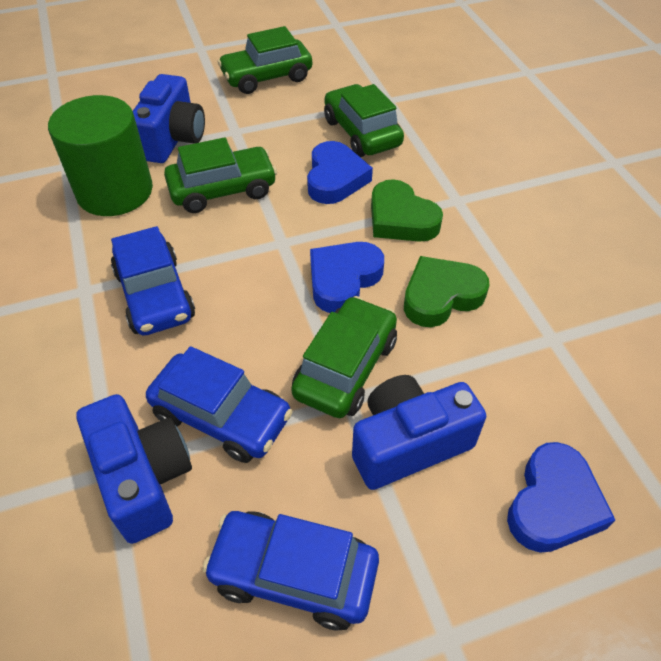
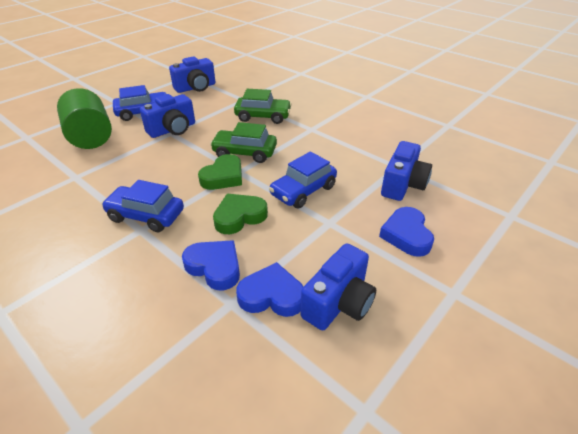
blue camera: [76,394,192,544] [133,74,205,163] [352,375,486,490] = 3 -> [140,94,195,138] [169,56,215,93] [301,243,376,330] [381,141,432,201] = 4
green car: [164,137,277,213] [218,26,312,94] [291,296,397,418] [324,84,404,157] = 4 -> [210,122,277,163] [234,89,292,124] = 2

